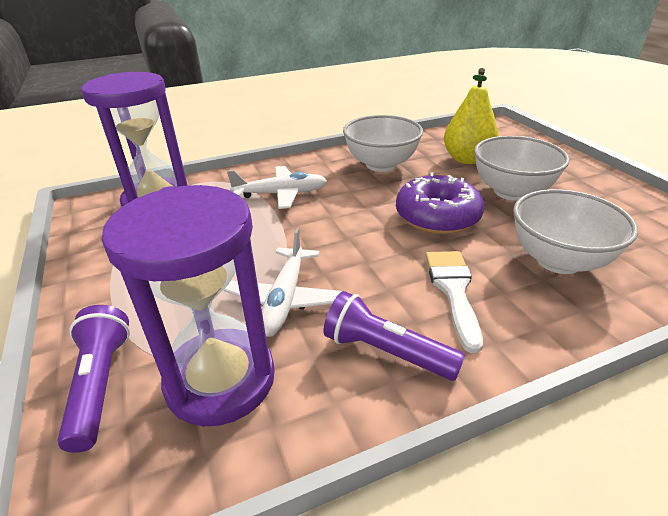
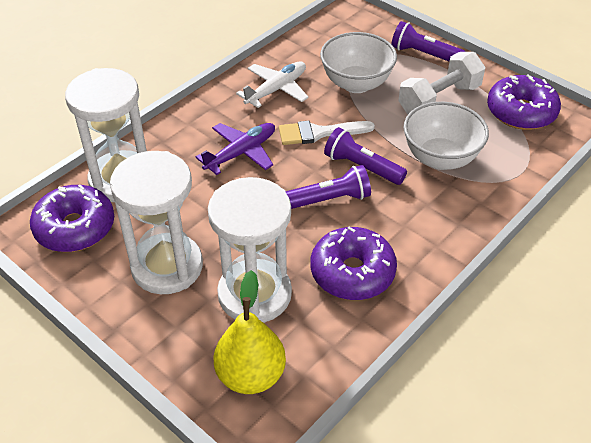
purple donut: [396,172,484,234] = 1 -> [30,185,114,252] [311,227,397,300] [487,75,561,130] = 3
purple flashlight: [57,305,130,453] [324,291,465,381] = 2 -> [285,165,371,209] [324,127,407,185] [391,21,465,62] = 3
purple hourglass: [81,72,188,206] [101,185,275,426] = 2 -> none = 0
purple plane: none = 0 -> [195,123,275,175] = 1
white bowl: [343,115,423,172] [474,136,570,201] [513,189,638,274] = 3 -> [320,32,397,93] [404,102,489,170] = 2
white dumbbell: none = 0 -> [398,52,485,114] = 1
white hourglass: none = 0 -> [65,68,147,202] [110,151,203,294] [208,177,292,323] = 3
white plane: [224,228,342,337] [227,166,327,209] = 2 -> [236,61,309,108] = 1

